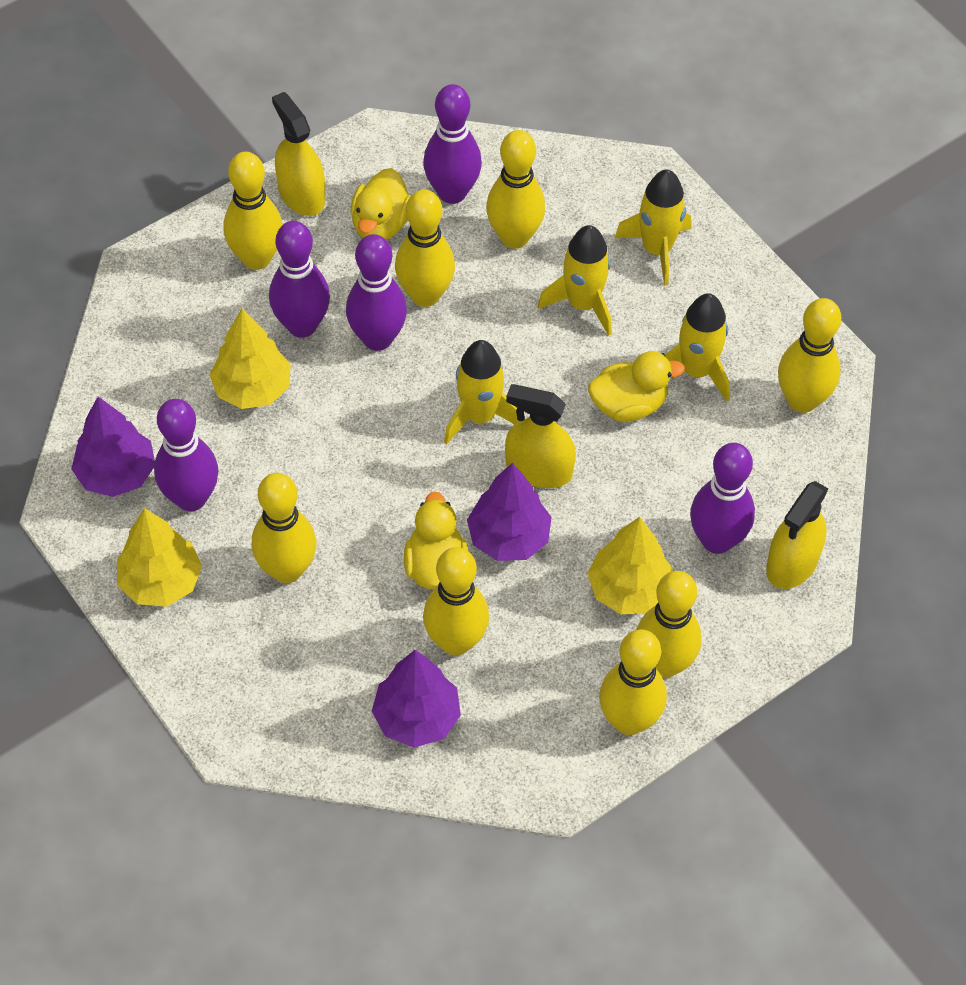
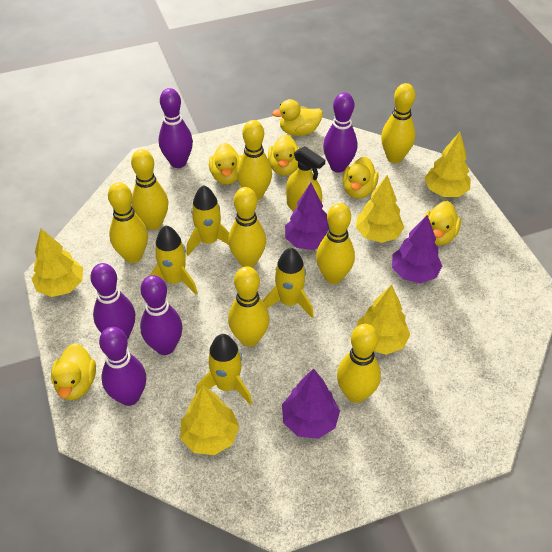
yellow duck: [350,168,411,240] [404,492,469,590] [588,351,685,422] = 3 -> [51,343,96,400] [209,143,242,185] [268,134,300,176] [272,99,323,136] [342,156,379,199] [424,201,461,245] = 6
yellow spray bottle: [272,92,325,216] [505,384,576,488] [766,481,828,589] = 3 -> [286,146,325,212] = 1
yellow tree: [117,508,202,607] [209,309,291,409] [587,517,673,614] = 3 -> [31,228,83,297] [180,385,239,455] [356,175,404,243] [357,285,410,355] [425,132,471,197] = 5

